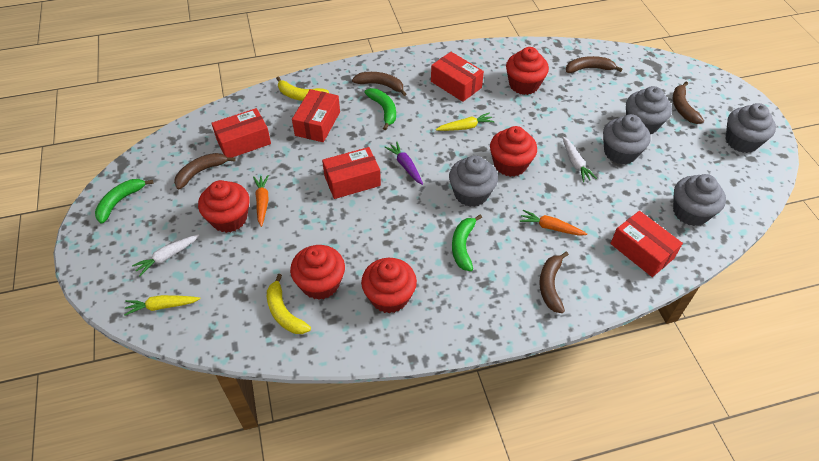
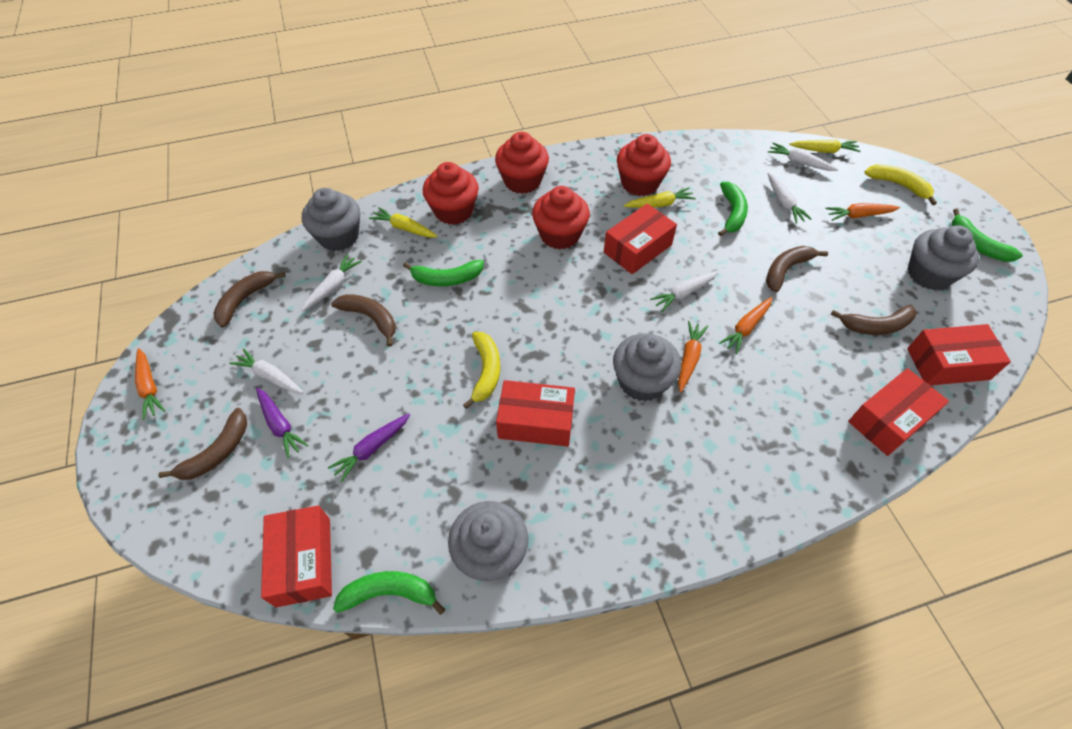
green banana: [95,179,154,224] [364,88,396,130] [452,214,482,271] = 3 -> [333,571,445,615] [403,260,484,286] [718,182,748,236] [952,208,1023,262] = 4
grey cupcake: [449,155,498,207] [603,114,651,164] [626,86,672,135] [673,174,726,226] [726,103,776,153] = 5 -> [302,188,360,251] [448,501,529,581] [613,333,681,401] [908,225,979,290] = 4
orange carrot: [253,175,269,227] [519,210,587,236] = 2 -> [135,348,165,420] [678,321,708,392] [719,297,772,354] [825,203,900,221] = 4
purple carrot: [385,141,423,185] = 1 -> [256,388,308,458] [328,413,410,483] = 2
red cupcake: [198,180,250,233] [290,245,345,300] [361,258,417,313] [490,126,537,177] [506,47,549,95] = 5 -> [423,162,479,225] [495,132,549,194] [532,186,590,249] [617,134,671,196] = 4
white carrot: [132,234,199,276] [562,136,597,182] = 2 -> [229,348,304,394] [301,254,362,312] [650,271,719,312] [767,173,812,224] [768,143,838,171] = 5
yellow carrot: [124,295,201,316] [436,113,495,131] = 2 -> [369,207,438,238] [624,187,696,208] [789,140,861,153] = 3

